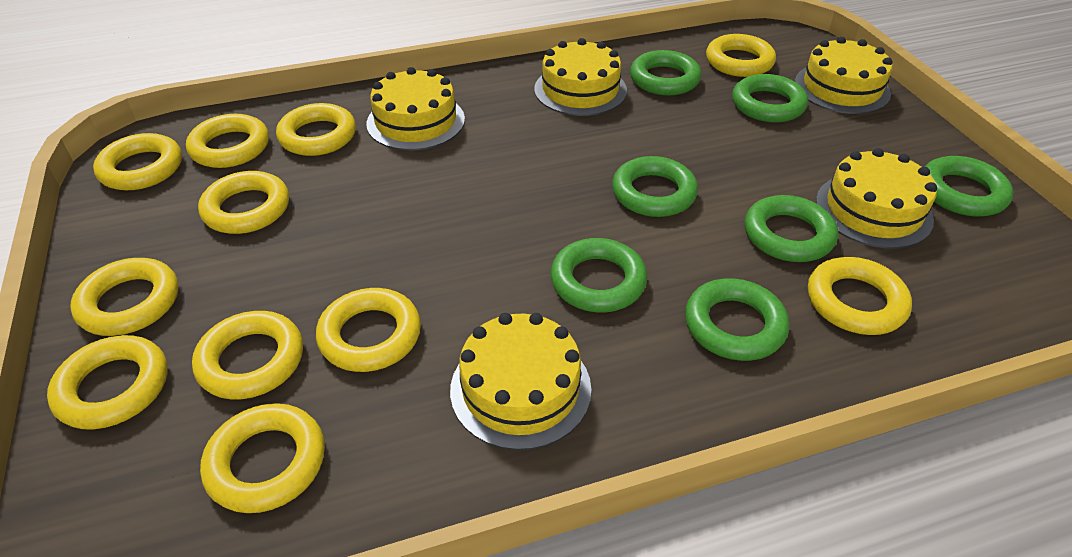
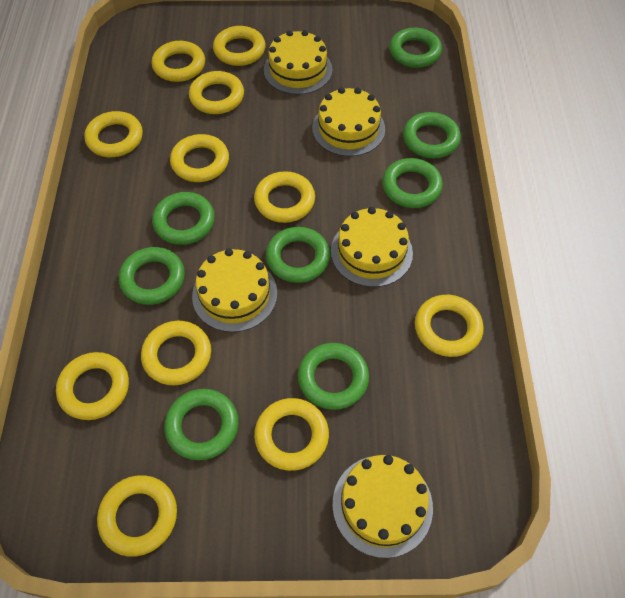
green ring: [551,238,647,312] [612,156,698,217] [630,50,701,95] [685,279,789,361] [732,74,808,123] [744,195,838,262] [925,156,1013,216] = 7 -> [119,247,185,305] [152,192,215,245] [164,389,239,460] [266,227,330,283] [298,343,369,410] [382,158,443,208] [389,28,442,68] [403,112,461,158] = 8

